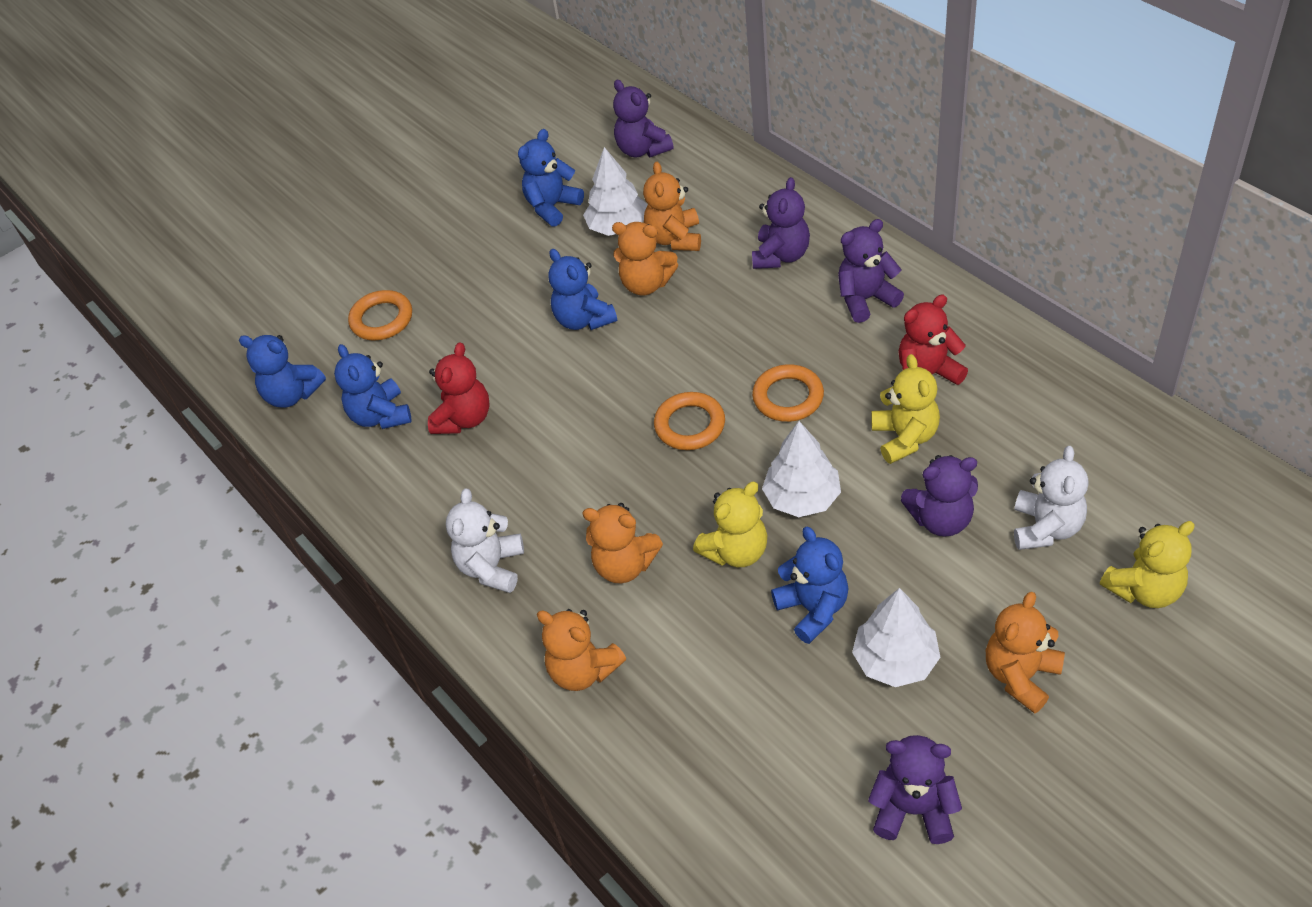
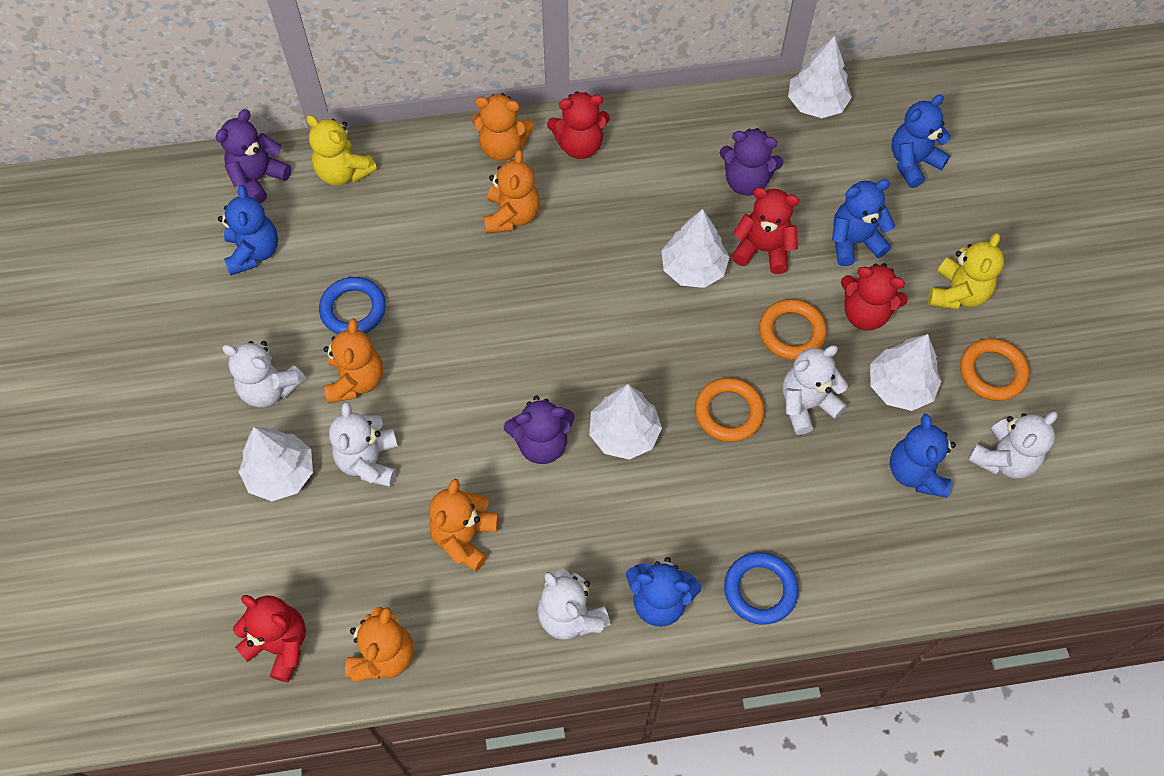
blue ring: none = 0 -> [319,277,386,334] [724,552,799,625] = 2
purple teddy bear: [613,80,674,157] [752,177,810,269] [838,219,904,323] [868,735,962,844] [901,455,978,537] = 5 -> [216,109,292,204] [504,396,575,464] [720,128,784,196] = 3
red teddy bear: [428,342,490,434] [898,295,968,385] = 2 -> [233,595,306,683] [547,91,610,159] [732,187,799,274] [841,263,908,331] = 4
white teddy bear: [446,489,524,593] [1014,446,1088,550] = 2 -> [222,341,306,407] [329,402,398,487] [537,569,611,640] [782,345,848,435] [968,411,1058,479] = 5
white tree: [583,147,647,236] [762,421,841,517] [852,588,940,687] = 3 -> [239,427,313,501] [589,384,662,460] [661,209,729,288] [788,36,852,118] [870,334,941,411] = 5
yellow teddy bear: [693,482,767,567] [871,354,940,464] [1100,521,1195,608] = 3 -> [306,115,377,186] [928,233,1004,309] = 2

